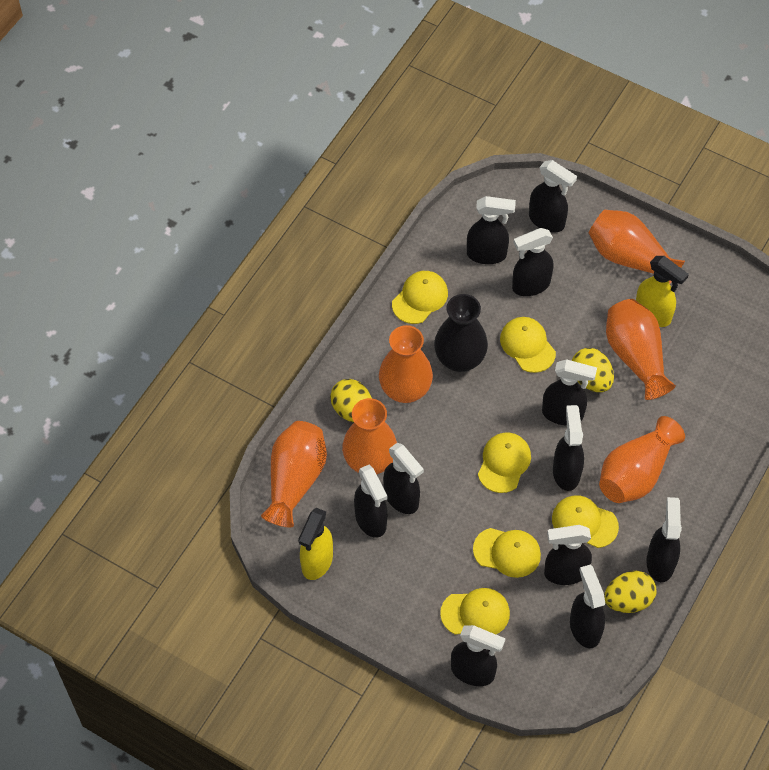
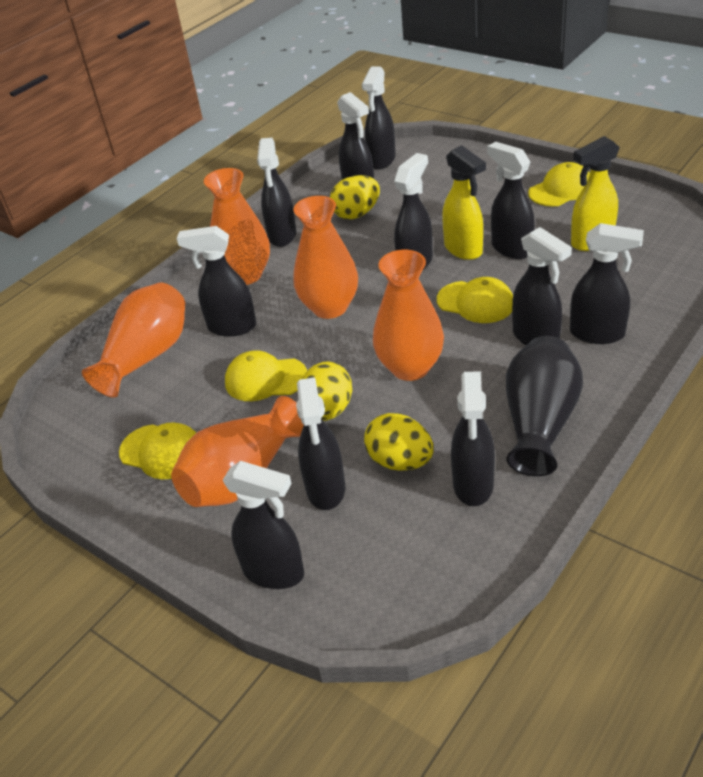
orange vase: [261,421,327,528] [342,398,397,474] [379,325,433,403] [589,210,685,284] [599,416,685,503] [606,299,676,400] = 6 -> [82,282,186,398] [171,396,304,507] [204,168,270,285] [293,196,358,319] [373,250,444,381] = 5
yellow cap: [392,271,448,324] [440,588,510,635] [473,528,541,578] [478,433,531,493] [500,317,556,373] [552,495,619,548] = 6 -> [119,422,197,479] [225,350,307,401] [437,277,513,323] [528,162,590,207] = 4

